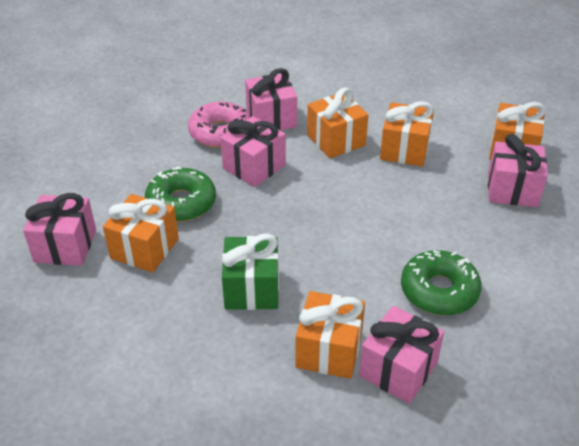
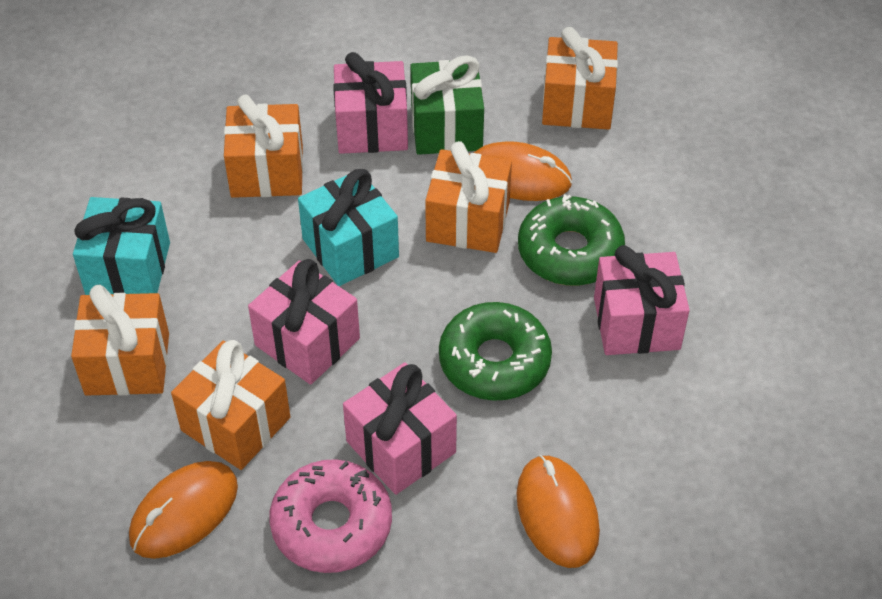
orange mouse: none = 0 -> [129,461,238,559] [474,141,572,201] [517,455,600,568] = 3
pink gift: [23,193,96,266] [221,116,286,187] [245,68,297,130] [359,306,444,404] [488,134,548,207] = 5 -> [248,259,360,385] [333,52,408,154] [343,362,457,495] [594,245,690,355] = 4
turquoise gift: none = 0 -> [73,197,170,295] [298,169,399,286] = 2

